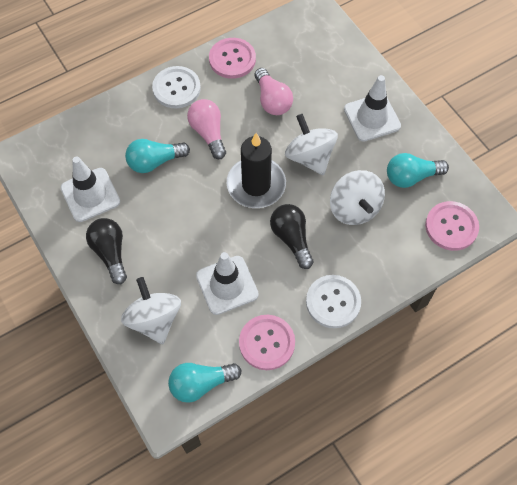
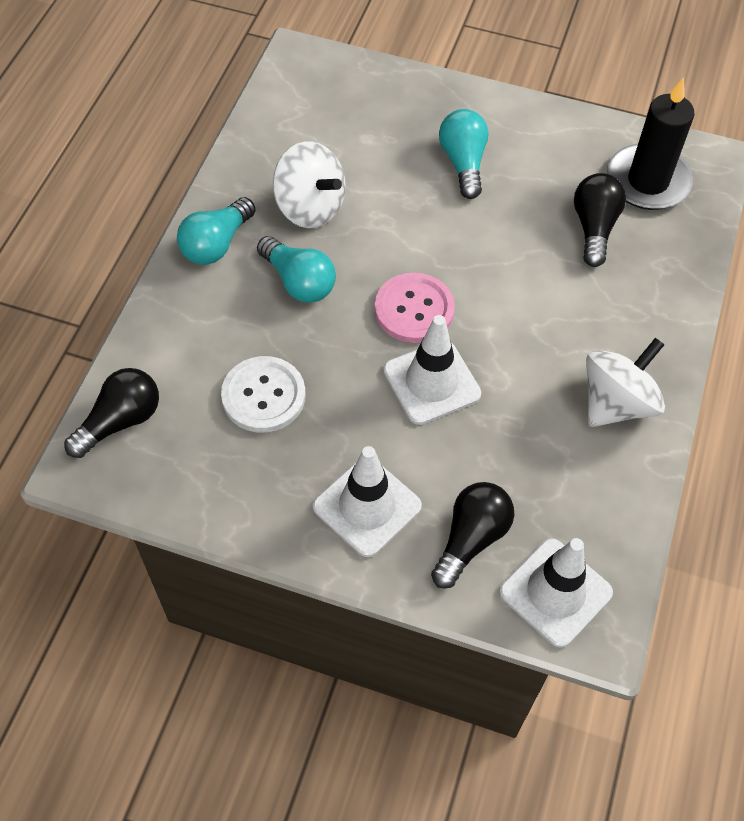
black light bulb: [86,218,127,284] [270,204,313,269] = 2 -> [64,368,159,458] [431,482,514,589] [574,173,626,267] = 3
pink button: [209,38,256,79] [239,315,295,370] [425,201,479,251] = 3 -> [375,273,455,343] = 1
pink light bulb: [187,99,226,159] [254,68,293,115] = 2 -> none = 0
white button: [152,66,201,108] [306,275,361,328] = 2 -> [221,356,306,433] = 1
white spinning top: [121,277,181,344] [285,114,338,175] [330,170,385,225] = 3 -> [273,141,346,228] [586,338,665,427] = 2

